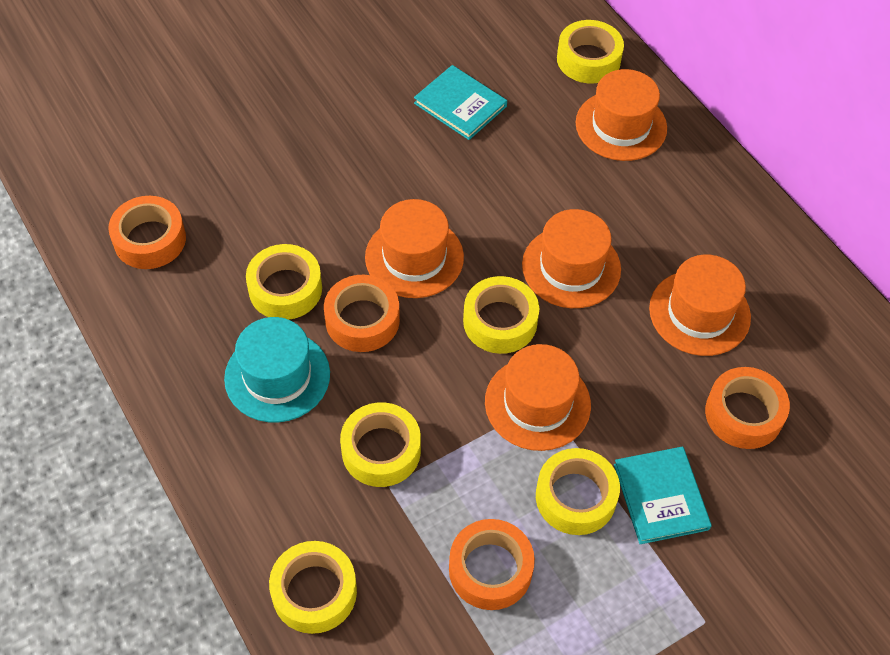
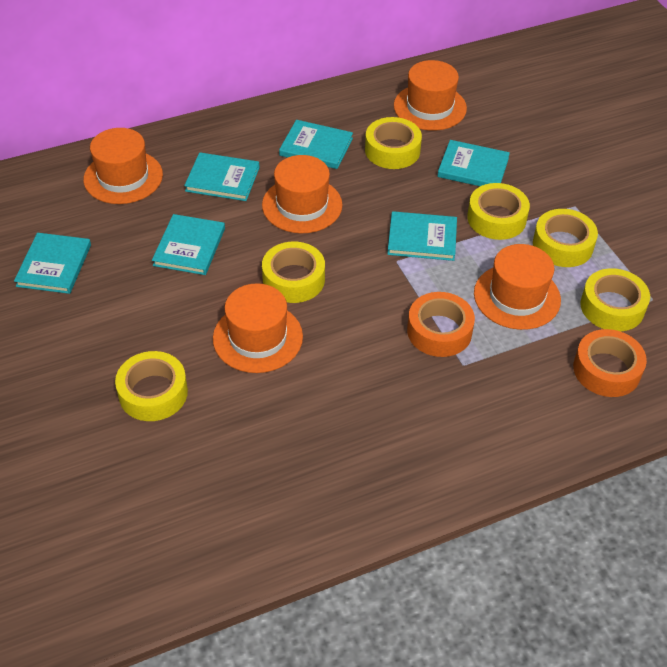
orange tape: [108,196,186,269] [324,275,400,352] [449,519,535,610] [705,367,790,449] = 4 -> [407,292,475,357] [573,329,647,397] = 2
turquoise book: [414,65,507,140] [614,446,712,544] = 2 -> [14,233,91,294] [152,214,225,275] [184,152,260,201] [279,120,353,169] [387,211,457,261] [437,140,510,186] = 6
turquoise hat: [224,317,330,422] = 1 -> none = 0

